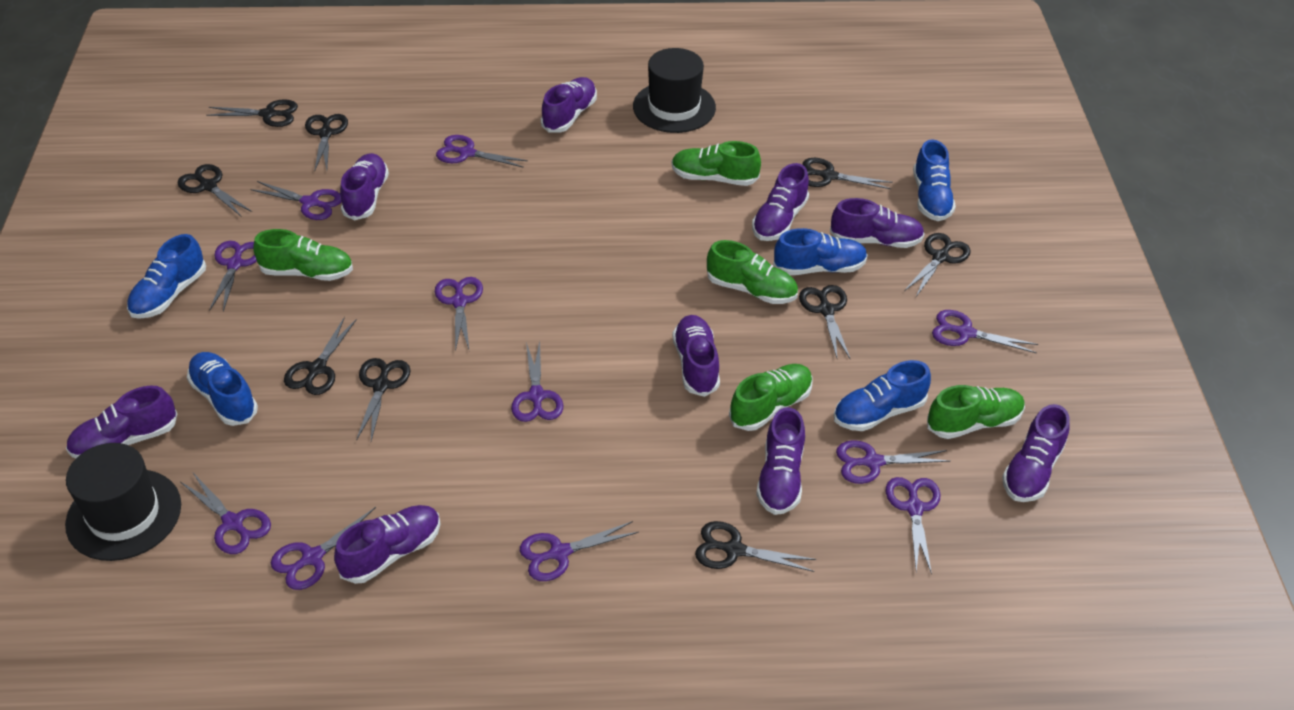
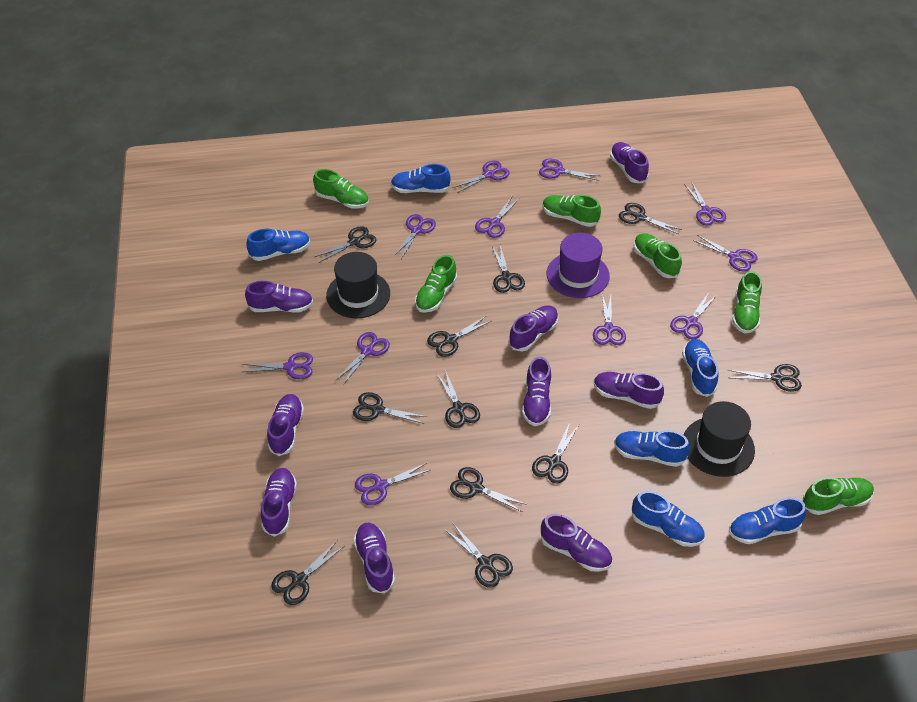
black scissors: [178,164,252,217] [206,99,298,127] [284,317,357,395] [305,114,348,172] [356,358,410,441] [695,521,817,572] [799,285,851,360] [803,158,893,189] [904,233,970,297] = 9 -> [271,540,345,605] [315,226,376,263] [353,392,427,424] [427,316,491,357] [437,370,480,428] [445,524,513,588] [450,467,527,512] [492,245,525,293] [532,423,579,483] [619,203,682,234] [728,364,802,392] = 11
blue shoe: [127,234,206,319] [187,352,258,426] [773,228,868,275] [834,360,931,431] [913,139,956,221] = 5 -> [247,229,310,261] [391,164,451,193] [614,430,690,467] [632,491,705,547] [682,339,719,397] [729,498,806,544] = 6
green shoe: [254,229,353,281] [672,141,761,186] [707,240,798,304] [729,364,813,431] [927,385,1025,439] = 5 -> [313,169,369,209] [415,255,457,313] [542,195,601,227] [634,233,682,278] [732,271,762,333] [803,477,874,515] = 6
purple hat: none = 0 -> [547,233,610,298] = 1

